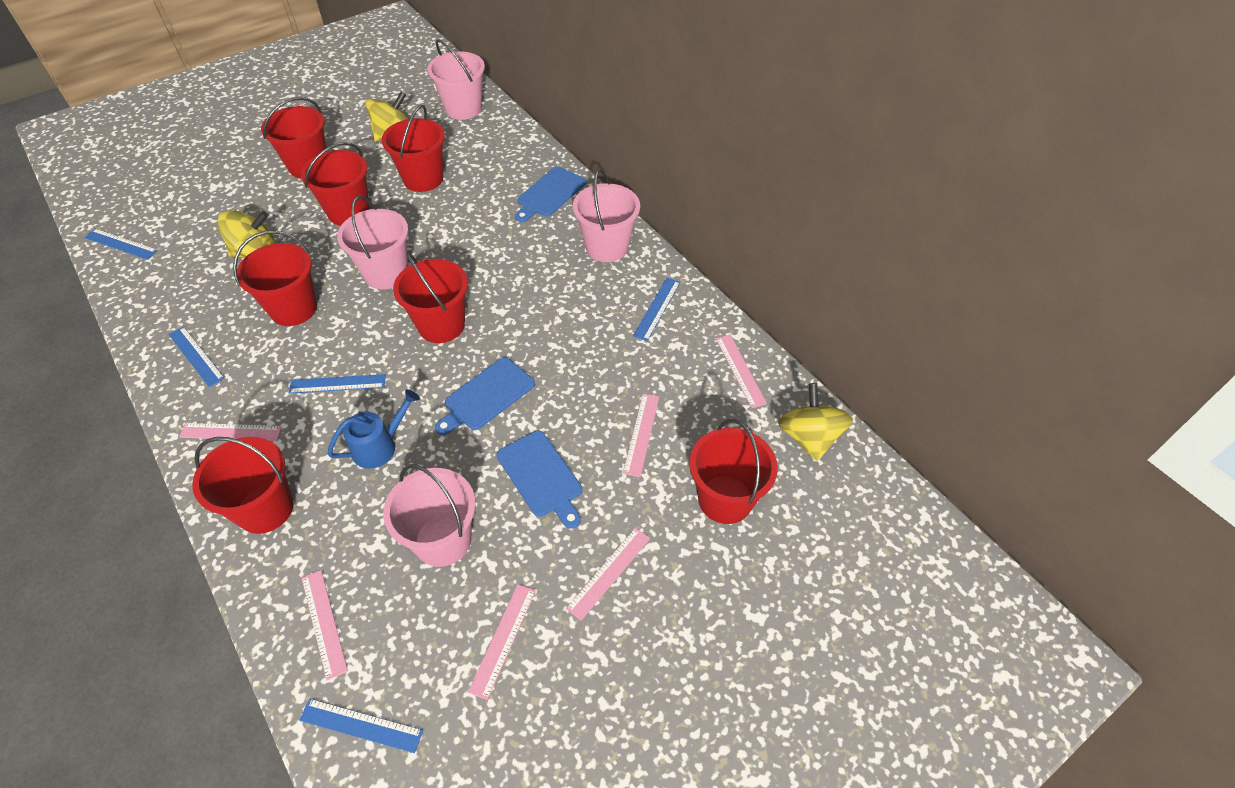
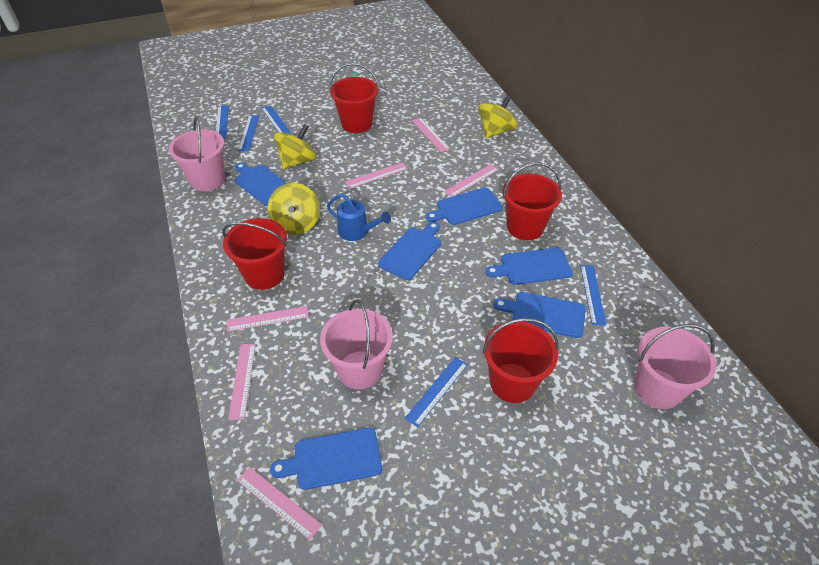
blue cutting board: [435,357,535,435] [497,431,582,529] [515,166,586,222] = 3 -> [235,163,287,206] [270,428,382,490] [378,222,441,280] [426,187,503,225] [485,248,573,285] [493,292,586,338] = 6
pink bucket: [337,196,408,289] [383,464,476,567] [427,39,485,120] [573,169,640,262] = 4 -> [169,116,225,191] [320,299,393,389] [634,324,716,409] = 3
red bucket: [192,437,294,534] [233,230,317,326] [261,97,326,179] [301,142,370,226] [381,105,445,192] [393,252,468,343] [689,419,778,524] = 7 -> [222,218,287,290] [329,63,379,133] [482,318,559,403] [503,163,562,240] = 4

